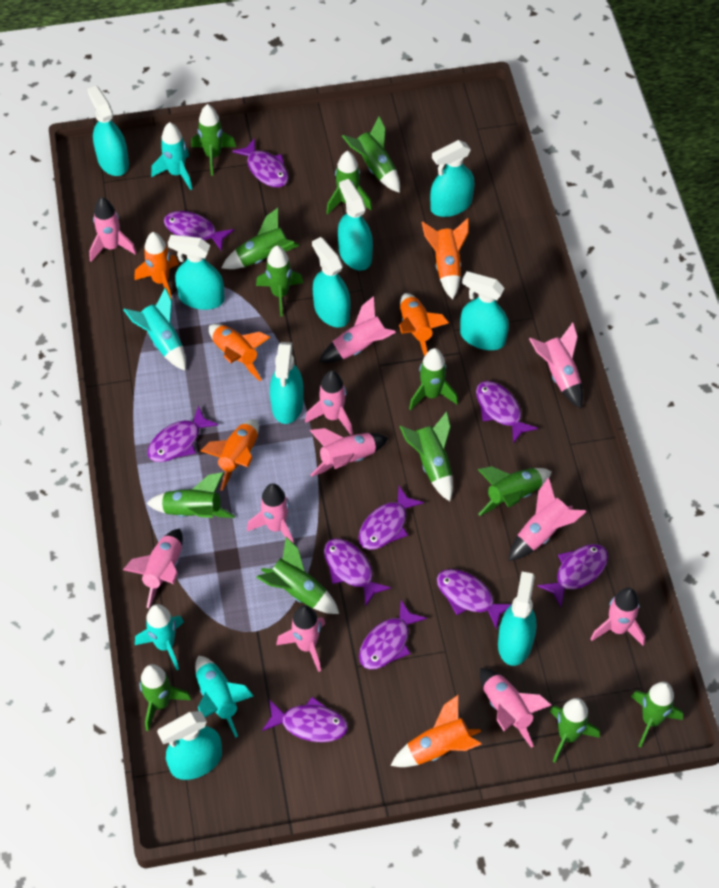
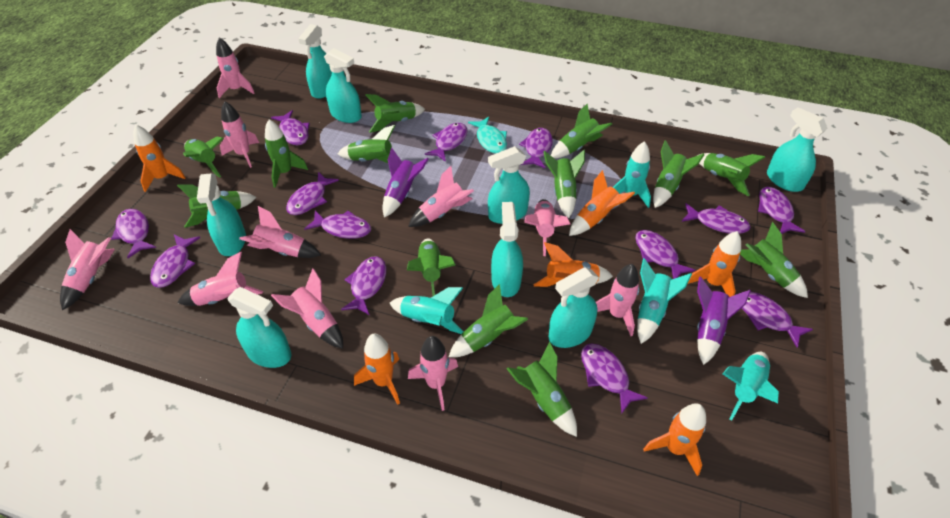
pink rocket: [89,197,137,262] [123,529,183,608] [247,483,294,544] [276,605,325,672] [305,370,353,435] [310,428,388,477] [319,296,396,363] [480,668,551,748] [508,478,586,561] [529,322,583,409] [591,588,645,646] = 11 -> [60,229,115,310] [178,252,263,306] [216,37,255,98] [220,101,259,168] [239,206,321,258] [271,268,343,349] [408,166,474,227] [408,336,458,411] [524,199,570,256] [596,264,639,336] = 10
purple fish: [147,405,218,462] [164,211,234,251] [232,138,289,187] [262,696,348,742] [324,539,391,606] [358,486,424,550] [359,600,427,669] [437,569,512,629] [476,381,538,444] [538,544,608,607] = 10 -> [111,209,156,258] [150,235,200,288] [271,110,310,145] [286,172,339,215] [304,210,371,239] [341,257,386,315] [425,123,468,162] [519,128,553,168] [581,344,648,413] [635,230,696,279] [682,203,751,234] [741,291,813,348] [758,187,806,234] = 13
purple rocket: none = 0 -> [382,148,429,217] [697,276,750,365] = 2
turquoise fish: none = 0 -> [468,117,507,154] = 1
turquoise spray bottle: [87,86,129,176] [157,711,222,780] [168,235,224,310] [270,342,304,424] [312,237,350,328] [338,179,373,271] [430,140,475,217] [460,271,509,350] [498,572,536,666] = 9 -> [197,173,246,256] [227,287,292,368] [298,24,332,99] [324,48,362,123] [488,146,530,224] [491,202,523,297] [548,267,599,348] [767,107,828,192] = 8

